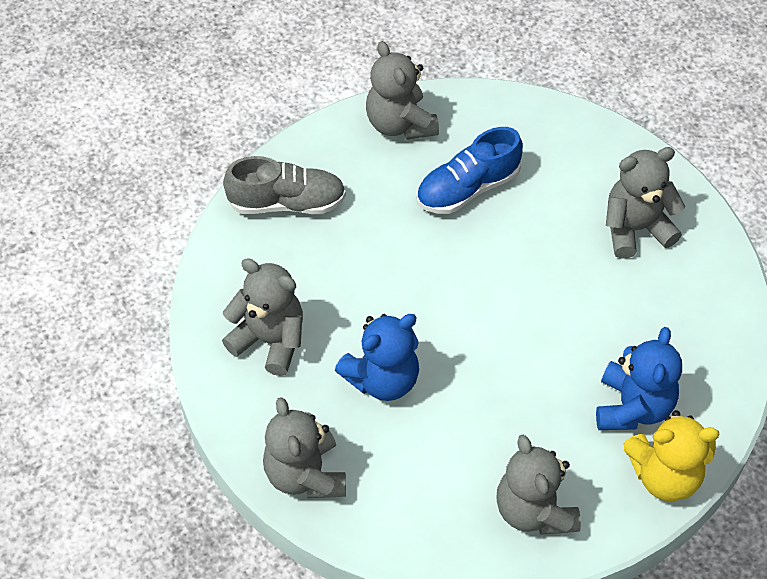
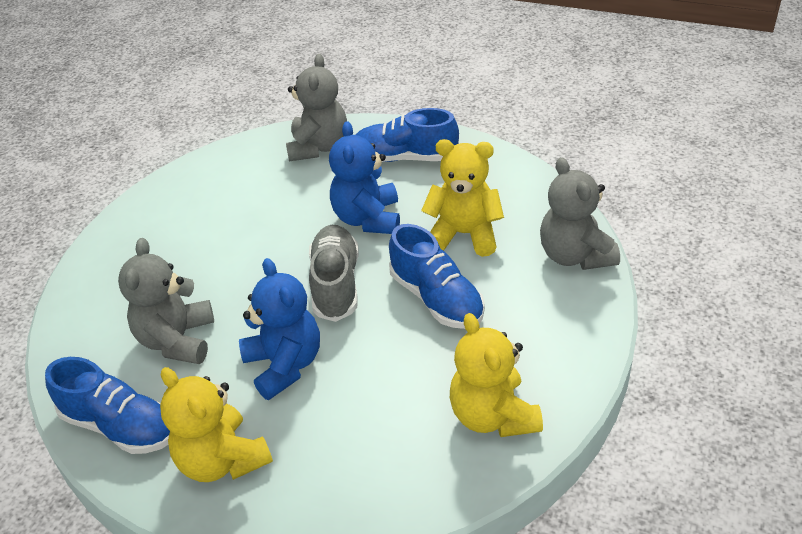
blue shoe: [416,127,523,214] = 1 -> [45,357,170,454] [356,108,459,162] [389,224,485,329] = 3
grey teddy bear: [222,258,303,376] [263,397,346,498] [366,41,439,140] [496,435,581,535] [606,147,685,259] = 5 -> [118,238,214,364] [286,54,347,161] [540,157,620,270] = 3
yellow teddy bear: [624,410,719,501] = 1 -> [160,367,273,482] [421,139,504,257] [450,313,543,437] = 3

